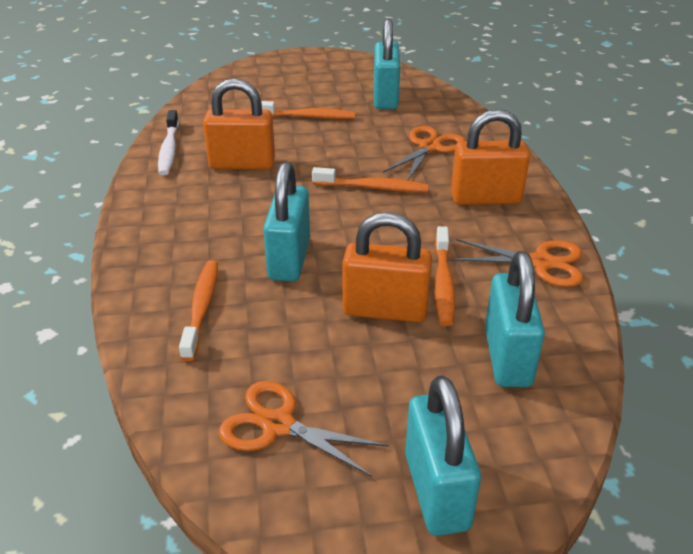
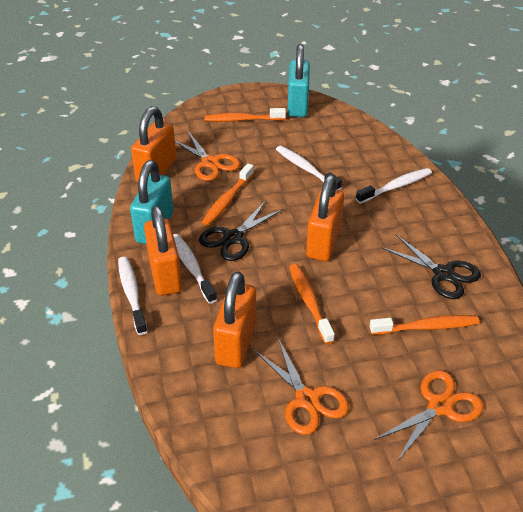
black scissors: none = 0 -> [199,200,284,261] [381,235,481,299] = 2
orange padlock: [203,78,275,170] [343,212,432,322] [451,109,530,205] = 3 -> [131,106,176,182] [144,206,182,296] [213,271,256,368] [306,175,344,261] = 4
turquoise padlock: [263,162,310,281] [374,18,400,109] [405,375,481,536] [485,251,545,387] = 4 -> [130,160,174,244] [288,44,310,117] = 2
white toothbrush: [158,110,179,175] = 1 -> [118,257,147,335] [173,234,217,304] [276,146,342,190] [356,168,432,204] = 4

